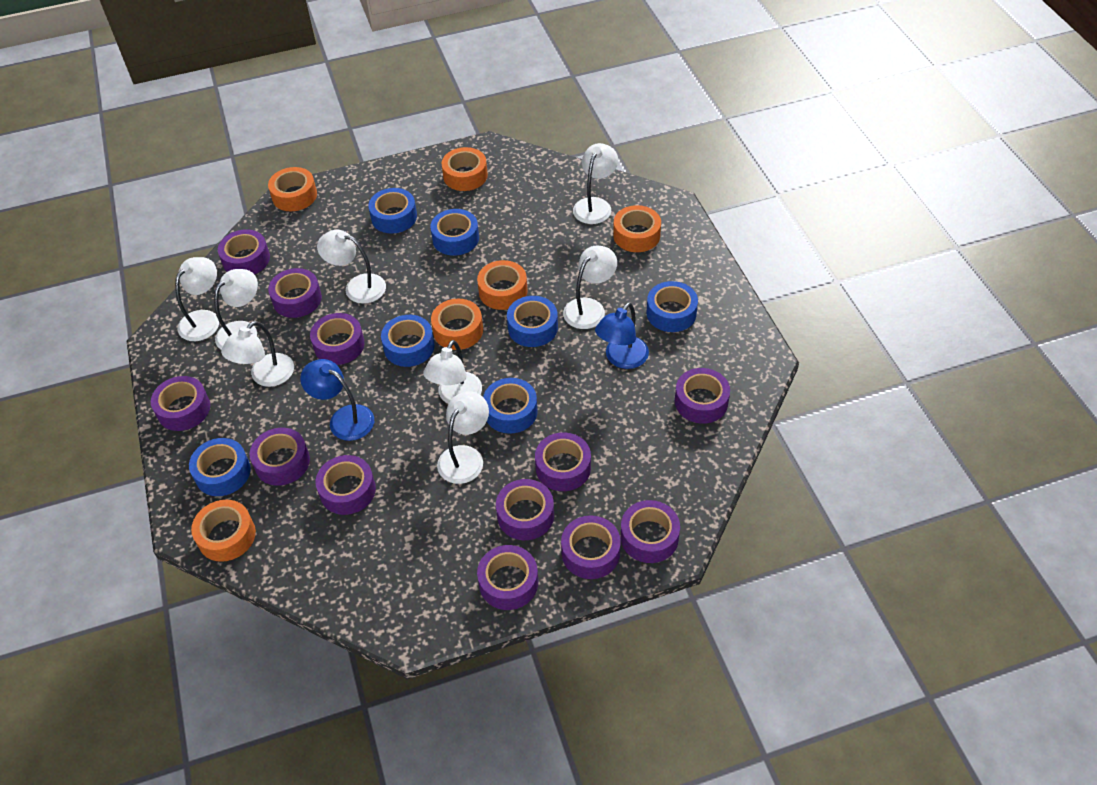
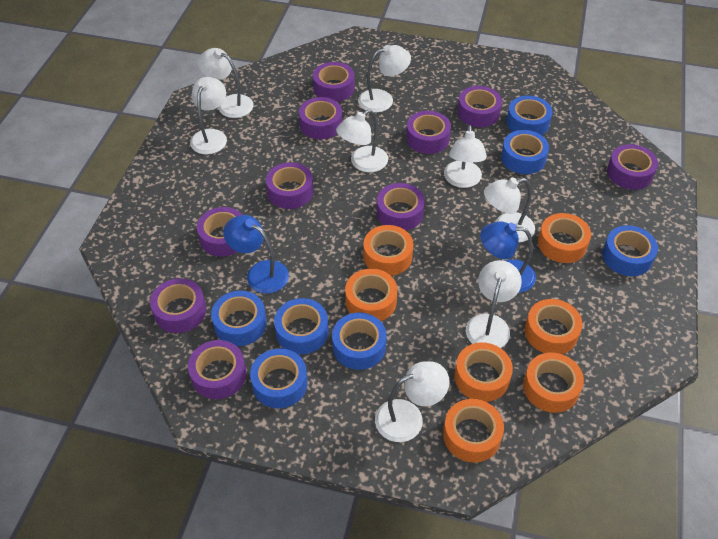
orange tape: [191,500,256,562] [268,167,317,211] [431,299,483,350] [442,147,488,191] [477,260,528,310] [613,205,661,252] = 6 -> [345,269,397,321] [363,225,413,276] [443,399,504,463] [454,342,513,402] [523,352,584,413] [525,299,583,354] [538,213,591,263] = 7
purple tape: [151,376,210,431] [218,229,270,274] [250,428,310,486] [268,268,322,318] [310,313,365,365] [316,455,376,515] [477,545,538,610] [496,479,554,540] [535,432,591,491] [561,515,621,579] [621,500,680,563] [675,368,730,424] = 12 -> [150,278,206,333] [188,340,246,399] [197,207,243,257] [266,162,314,209] [299,97,342,139] [313,62,355,102] [377,183,425,230] [406,111,451,154] [457,86,502,127] [607,144,658,190] = 10

